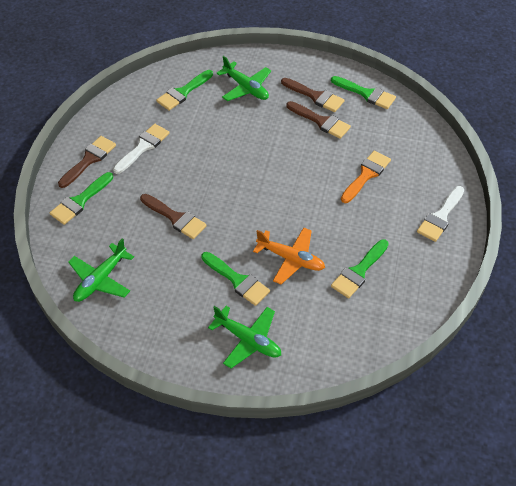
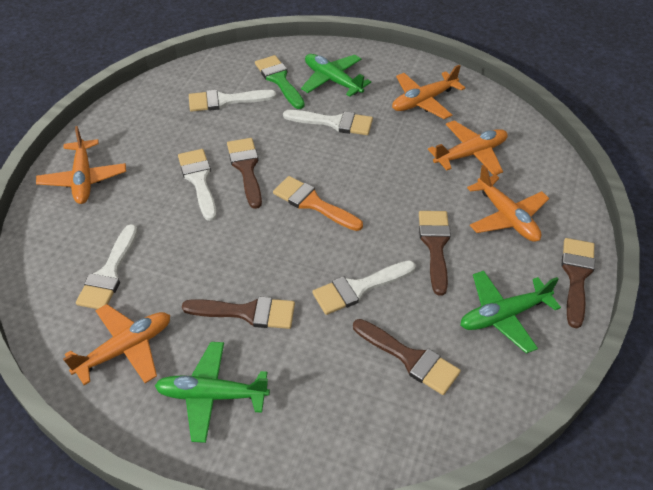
brown brush: [58,136,116,188] [140,194,207,239] [281,78,345,112] [286,101,351,139] = 4 -> [182,296,295,329] [227,138,262,209] [353,319,461,395] [419,211,451,296] [562,238,595,328] = 5
green brush: [50,172,113,225] [156,70,213,111] [201,252,270,306] [331,76,396,109] [331,239,389,298] = 5 -> [255,55,305,109] = 1
orange plane: [253,227,325,284] = 1 -> [36,126,126,204] [63,304,170,385] [392,65,465,119] [428,120,508,175] [467,165,549,242] = 5
white brush: [113,124,170,174] [417,186,464,242] = 2 -> [76,224,138,309] [178,149,217,221] [189,90,276,112] [283,110,373,135] [312,260,416,315] = 5

